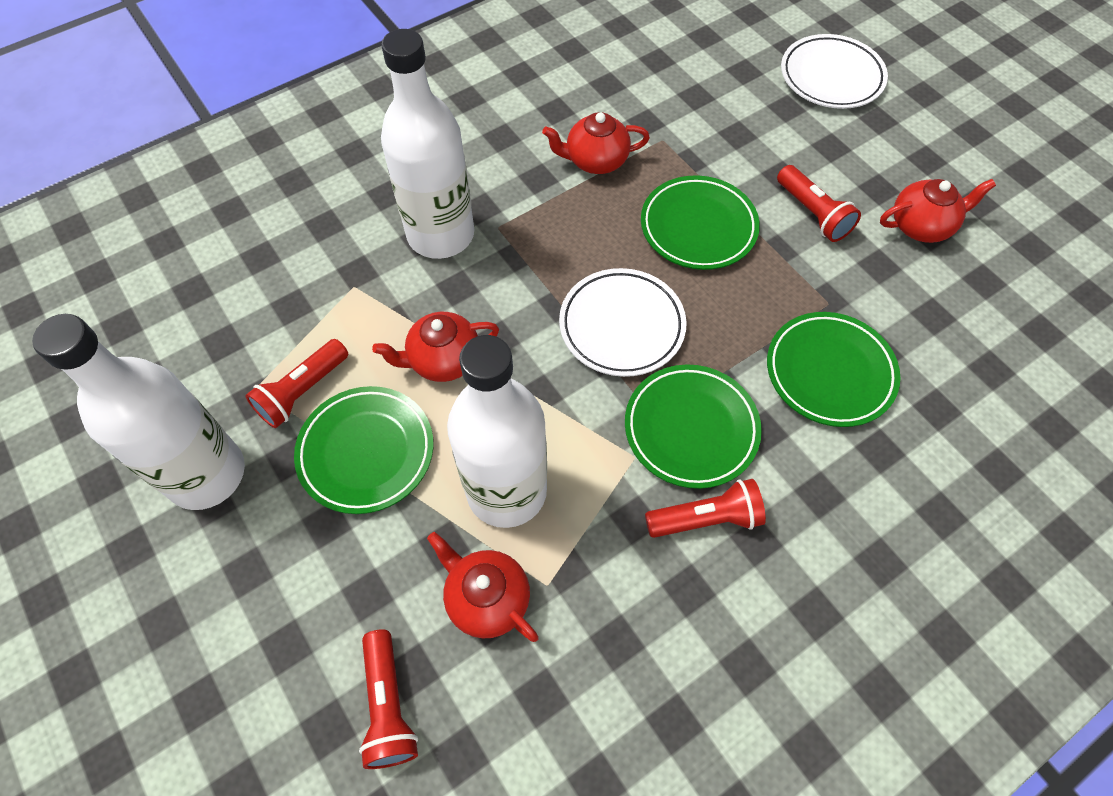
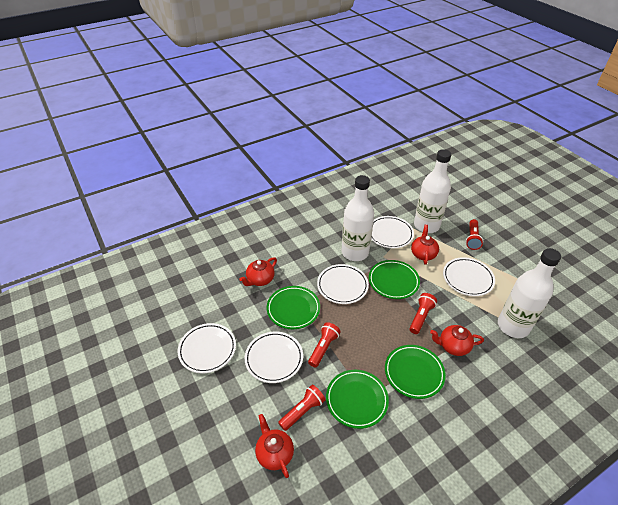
white plate: [559,268,687,377] [781,34,888,109] = 2 -> [178,323,236,373] [245,331,303,383] [317,264,369,304] [371,216,414,248] [443,257,495,296] = 5

